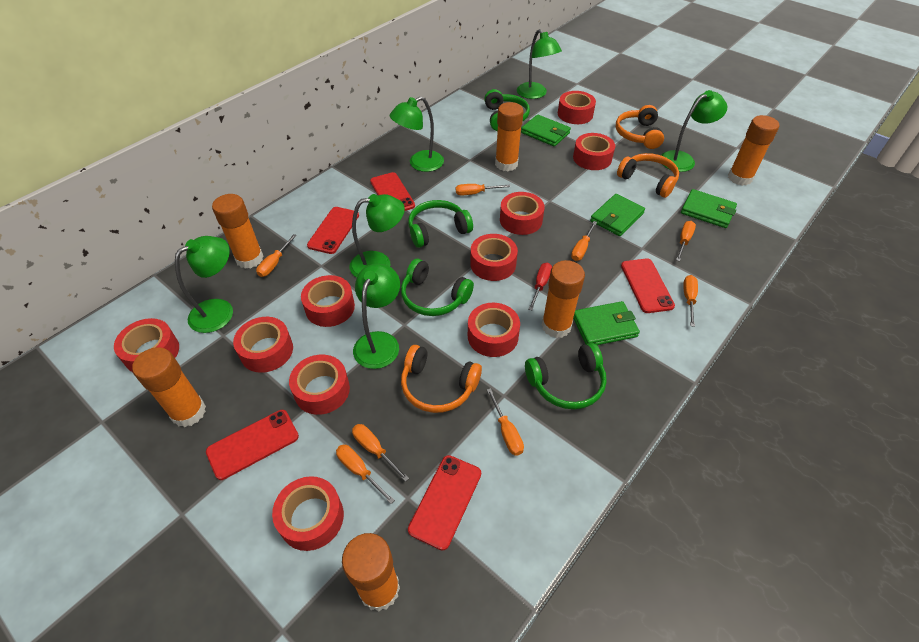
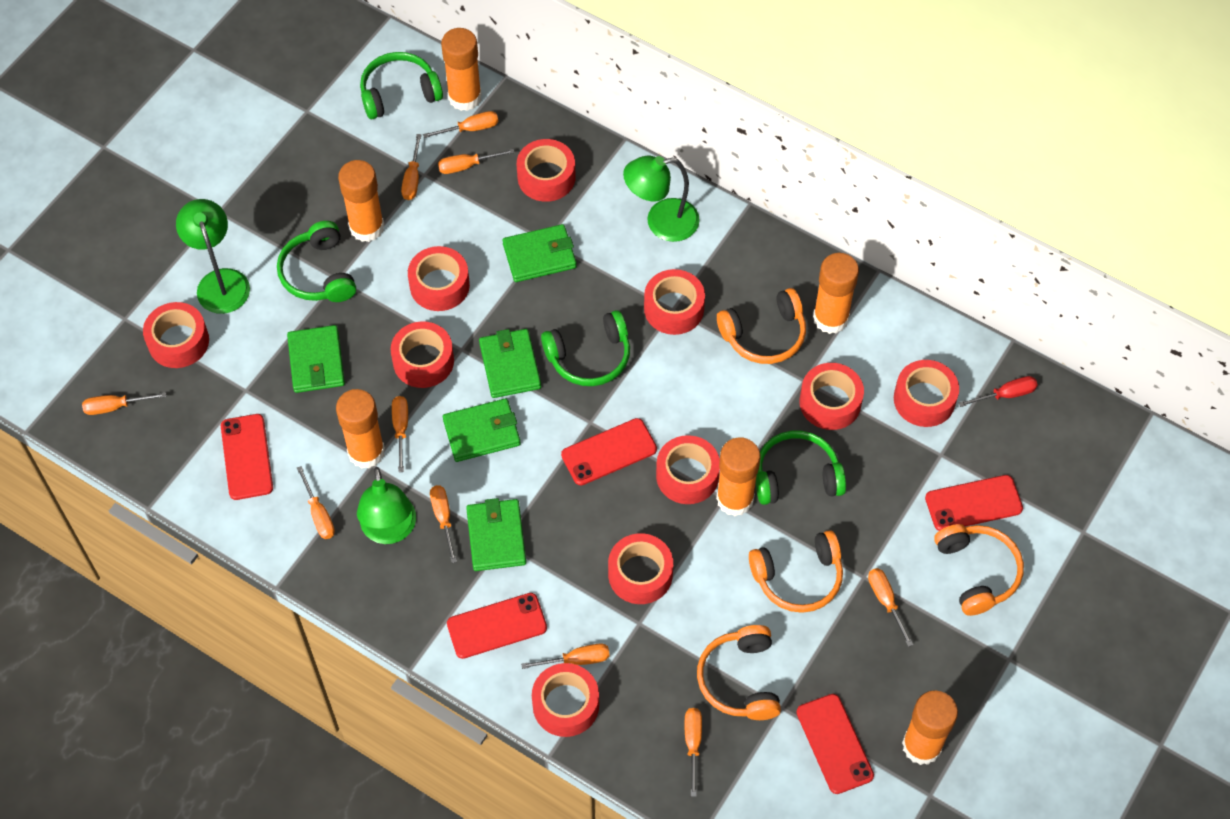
green lamp: [175,236,233,333] [350,194,405,278] [353,264,400,369] [390,97,444,172] [517,29,562,99] [661,90,727,172] = 6 -> [176,199,250,314] [357,467,416,544] [623,156,700,242] = 3
green wallet: [521,115,571,146] [573,301,640,345] [590,194,645,236] [681,189,737,228] = 4 -> [287,325,345,393] [443,398,521,462] [466,498,526,571] [479,329,541,398] [503,224,577,282] = 5
orange headphones: [401,345,482,413] [616,105,664,149] [617,153,679,198] = 3 -> [697,625,781,720] [717,288,806,364] [749,530,843,613] [934,524,1024,616] = 4
orange screwdriver: [256,234,297,277] [336,445,395,504] [352,424,409,482] [456,184,510,195] [487,388,524,456] [571,221,597,261] [676,221,696,261] [683,275,698,327] = 8 -> [82,392,166,415] [297,466,335,539] [392,396,408,472] [401,134,422,200] [423,111,498,138] [430,485,457,563] [438,149,515,174] [521,644,610,669] [685,708,702,797] [868,568,913,647] = 10

